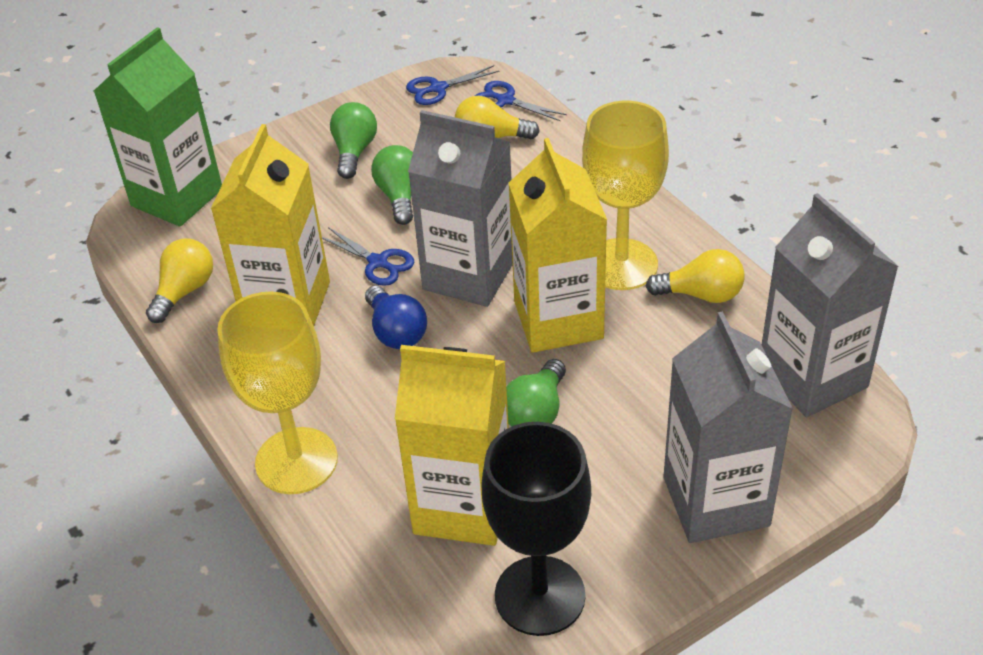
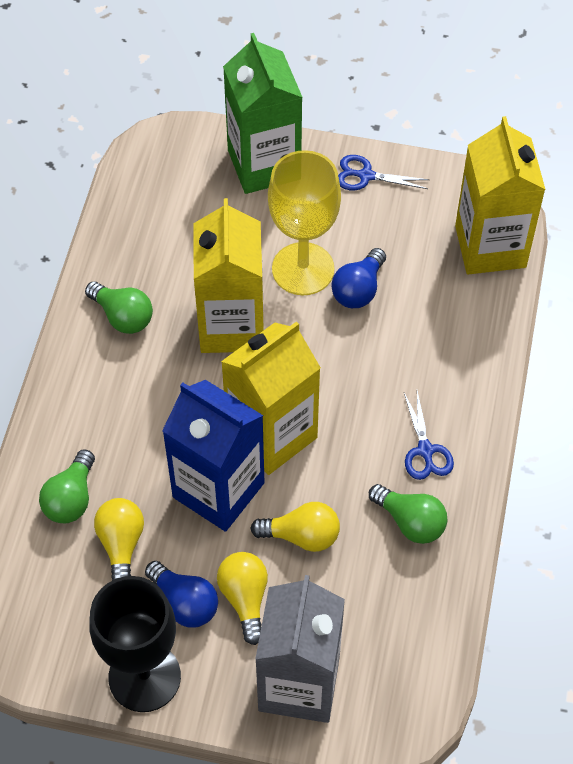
blue carton: none = 0 -> [162,380,265,532] = 1
blue light bulb: [365,285,427,349] = 1 -> [145,561,218,628] [331,248,386,308] = 2
blue scissors: [322,227,415,286] [406,65,500,105] [475,81,567,121] = 3 -> [338,155,429,191] [404,391,454,480] = 2
grey carton: [408,110,513,307] [663,311,793,543] [762,193,899,417] = 3 -> [255,575,345,723] = 1
yellow goblet: [217,291,338,494] [582,101,669,290] = 2 -> [268,150,341,295] = 1

